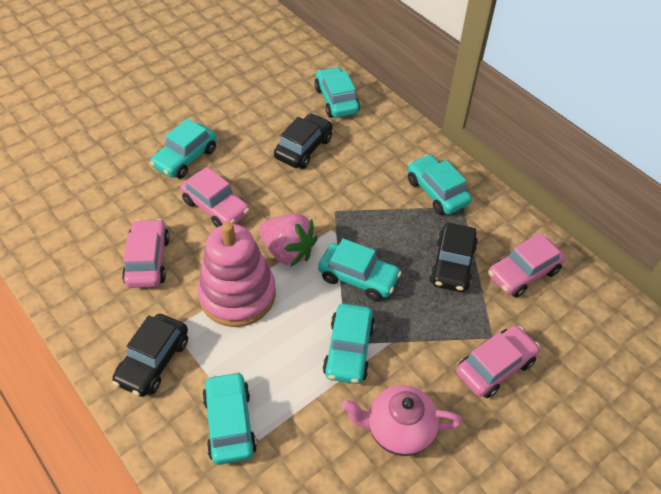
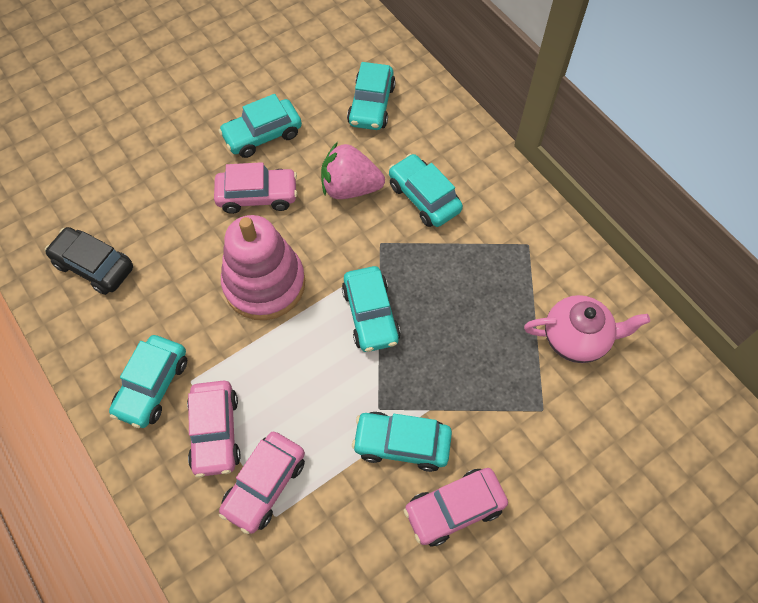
black car: [112,314,188,397] [274,113,333,169] [429,223,478,292] = 3 -> [45,227,133,295] = 1

